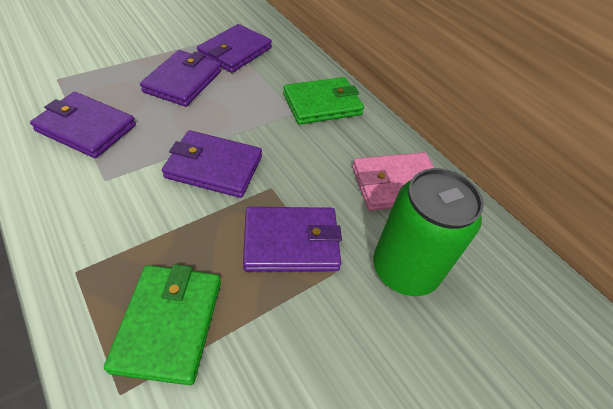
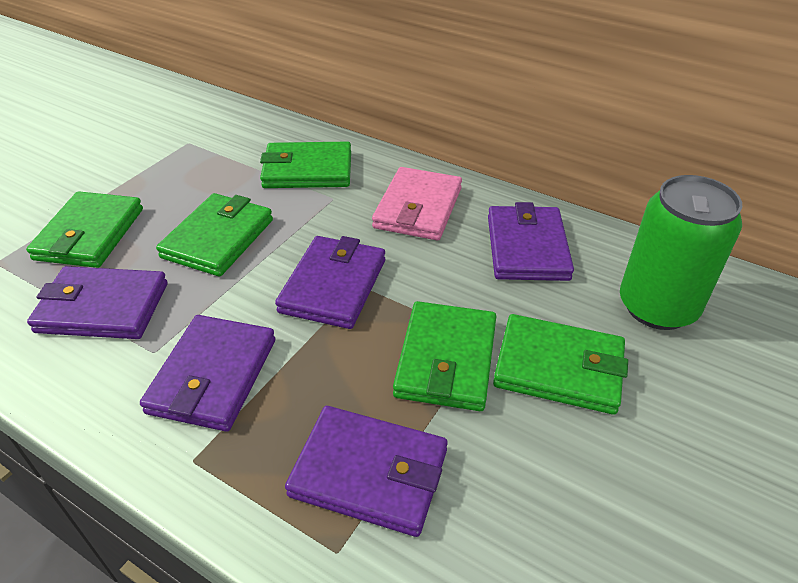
green wallet: [104,264,221,385] [283,77,364,125] = 2 -> [26,191,143,268] [156,193,273,277] [260,142,351,188] [393,301,496,411] [493,314,628,415] = 5

